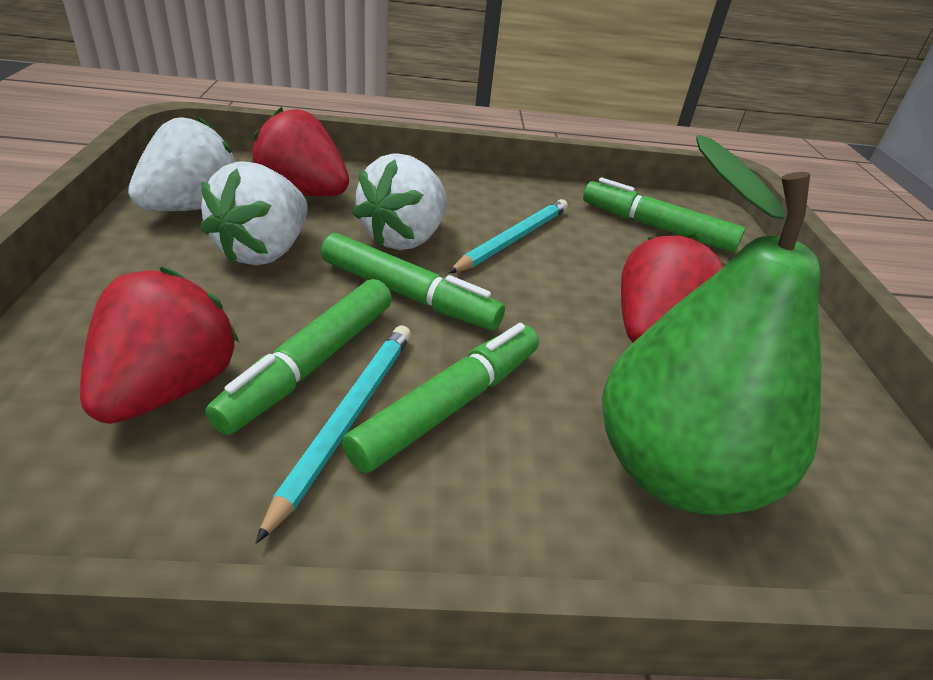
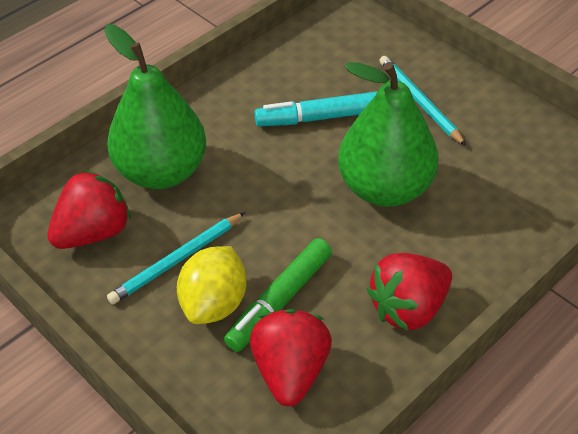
green marker: [205,279,392,435] [321,233,505,330] [342,323,539,473] [583,178,745,252] = 4 -> [224,238,332,352] = 1
green pear: [602,135,821,515] = 1 -> [104,24,206,189] [338,62,439,207] = 2
turquoise marker: none = 0 -> [254,91,377,127] = 1
white strawberry: [128,116,236,211] [200,161,307,266] [353,153,447,250] = 3 -> none = 0
yellow lemon: none = 0 -> [177,246,247,324] = 1

